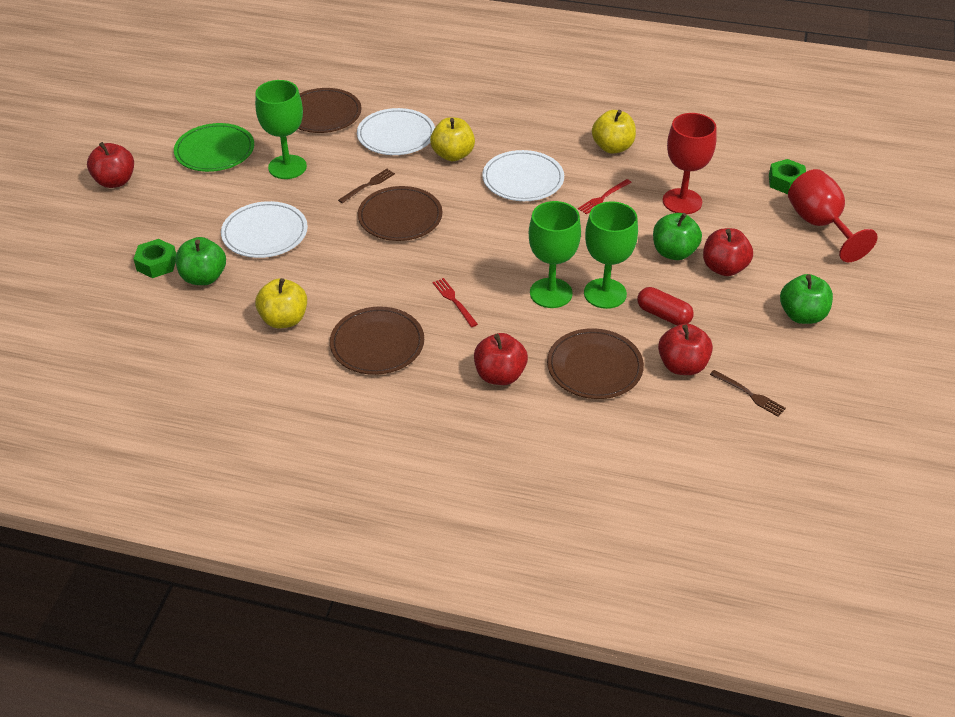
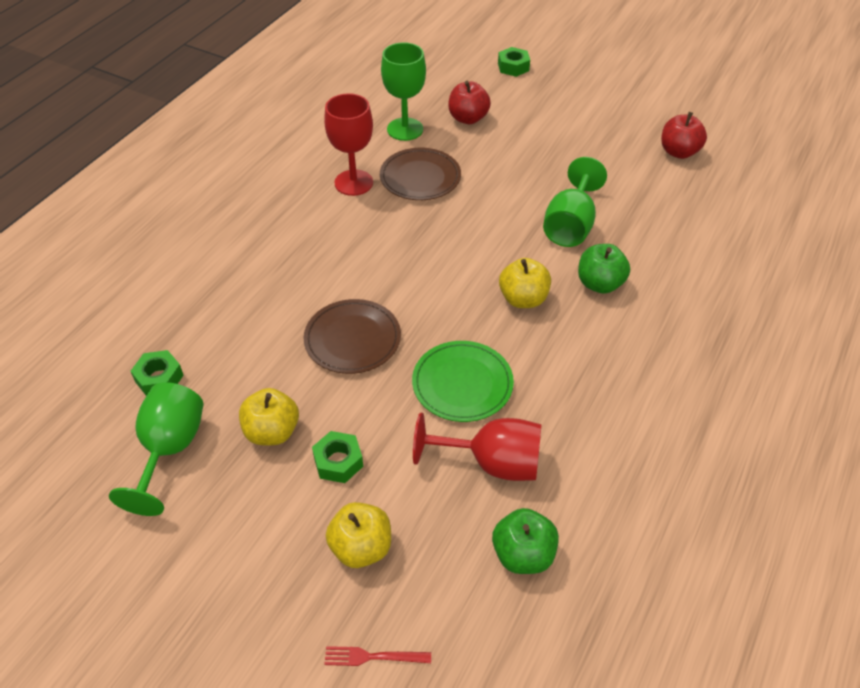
brown fork: [338,169,395,204] [710,370,786,417] = 2 -> none = 0
brown plate: [298,88,361,133] [330,307,424,375] [358,186,443,241] [547,328,644,399] = 4 -> [304,299,401,374] [380,148,461,200] = 2
green apple: [176,237,226,285] [653,213,702,260] [780,274,833,324] = 3 -> [492,508,559,574] [578,244,630,294] = 2
green nut: [134,239,176,278] [769,159,806,194] = 2 -> [131,350,184,396] [312,431,363,483] [498,47,530,77] = 3
red apple: [87,142,134,188] [474,333,528,385] [658,323,713,375] [703,228,753,276] = 4 -> [448,81,491,124] [661,112,707,159] = 2
red capsule: [637,287,694,326] = 1 -> none = 0
red fork: [432,278,478,327] [578,179,632,215] = 2 -> [324,646,431,666] = 1
white plate: [221,201,308,258] [357,108,435,155] [482,150,564,201] = 3 -> none = 0

